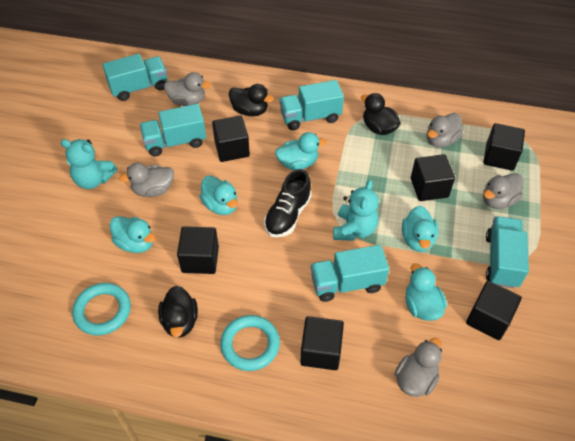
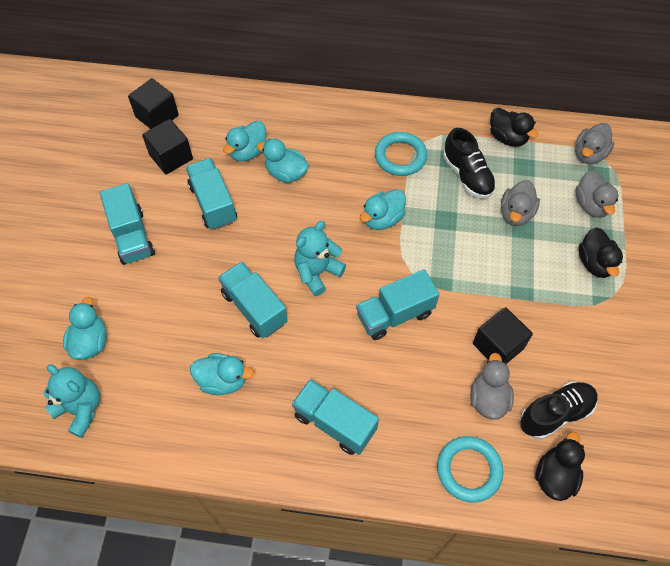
black cube: [177,226,219,274] [212,116,250,162] [301,316,344,370] [411,154,455,201] [466,281,522,340] [483,123,525,171] = 6 -> [128,78,179,129] [142,119,193,174] [473,307,533,364] = 3
black shoe: [264,169,312,237] = 1 -> [443,128,496,199] [520,381,598,440] = 2
grey duck: [119,163,174,197] [164,72,211,106] [395,338,442,397] [427,113,463,148] [483,173,523,209] = 5 -> [470,353,514,420] [501,180,540,226] [575,123,614,164] [576,170,618,218] = 4

